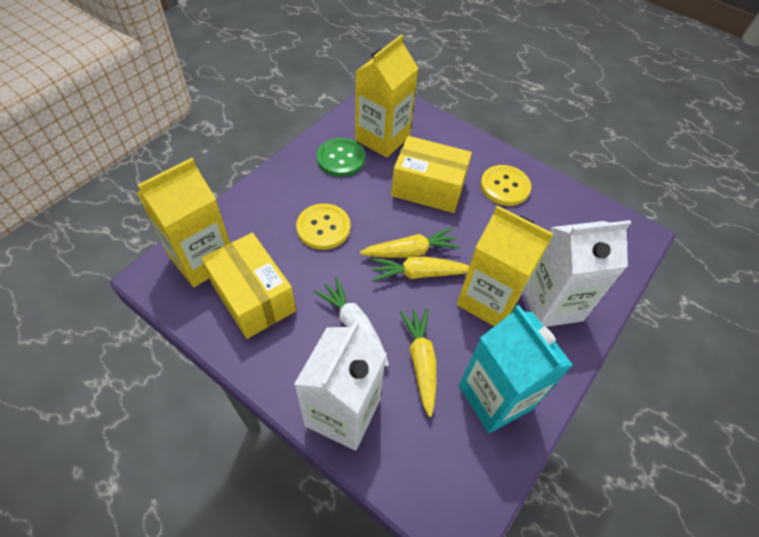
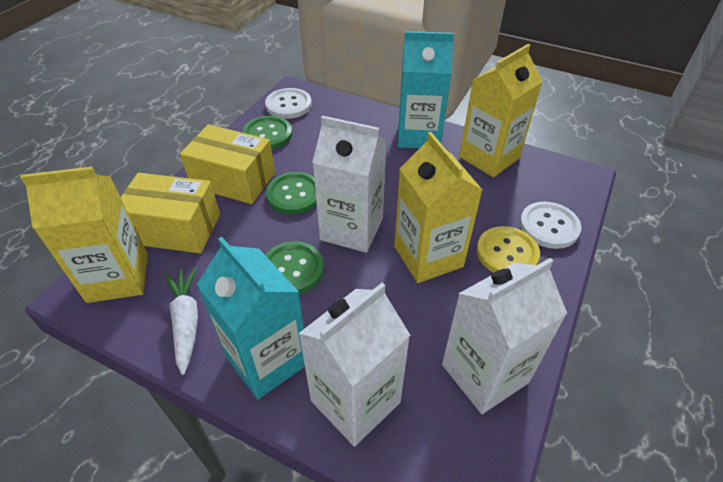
green button: [317,138,365,177] = 1 -> [242,116,292,149] [265,241,324,294] [266,172,317,214] = 3
turquoise carton: [459,305,573,433] = 1 -> [196,237,305,400] [398,31,454,149] = 2
white button: none = 0 -> [265,88,312,119] [520,202,582,249] = 2
white carton: [294,321,387,451] [523,220,631,327] = 2 -> [298,283,410,447] [312,116,387,253] [442,258,567,414] = 3
yellow button: [296,204,350,250] [480,165,531,206] = 2 -> [477,226,540,273] = 1
yellow carrot: [360,227,461,258] [371,257,469,282] [399,308,437,417] = 3 -> none = 0

